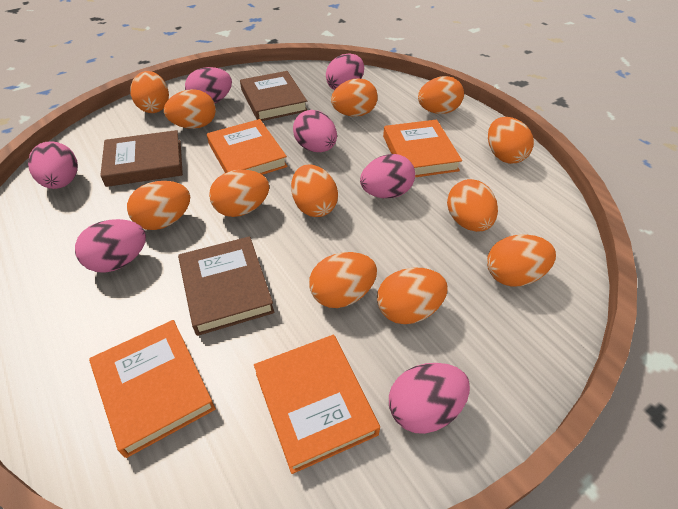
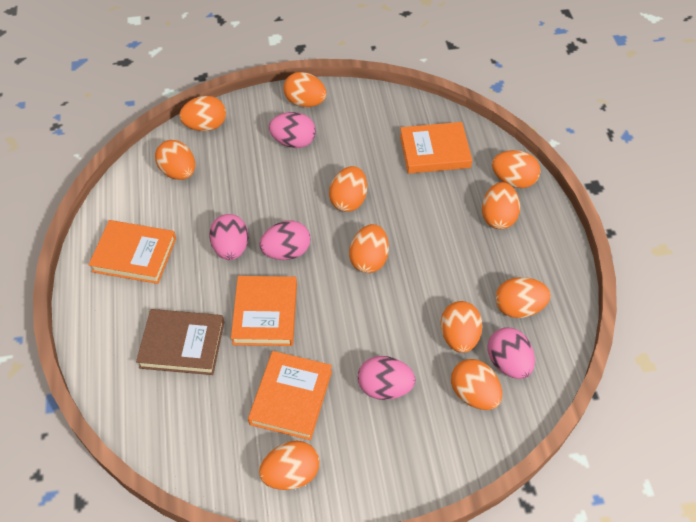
brown book: [100,130,183,187] [178,236,274,336] [240,71,307,121] = 3 -> [136,309,224,375] = 1
orange egg: [127,181,190,230] [130,71,169,113] [164,89,216,129] [209,170,269,217] [291,164,338,217] [309,252,377,308] [331,78,378,117] [377,267,448,324] [418,76,464,114] [447,179,498,232] [487,234,556,287] [488,117,534,164] = 12 -> [155,140,195,180] [179,96,226,131] [259,441,320,490] [284,72,326,107] [329,166,367,212] [349,224,389,273] [441,301,483,353] [451,359,502,410] [482,182,520,229] [492,150,541,188] [495,277,551,318] = 11
pink egg: [28,141,78,189] [75,219,146,273] [185,67,232,103] [293,110,337,152] [326,53,364,90] [360,154,415,198] [389,363,470,434] = 7 -> [209,214,249,260] [259,221,311,260] [269,112,316,148] [358,356,416,400] [488,327,535,379] = 5

